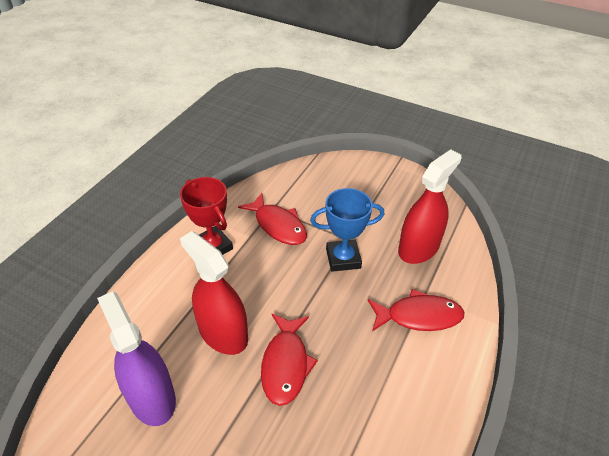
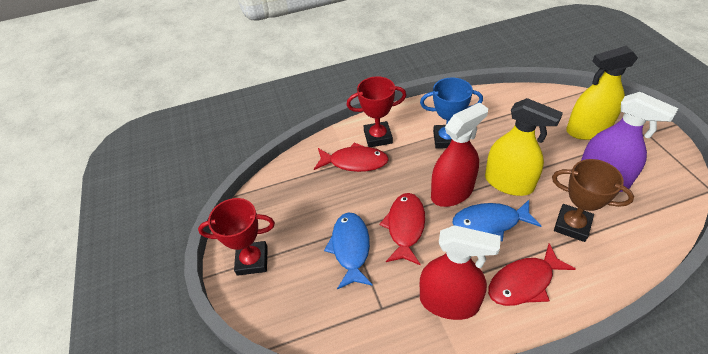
blue fish: none = 0 -> [324,212,373,289] [453,200,541,242] = 2
brown trophy: none = 0 -> [552,159,634,242] = 1
red trophy: [180,177,233,255] = 1 -> [198,198,275,276] [347,76,406,147] = 2
yellow spray bottle: none = 0 -> [485,98,563,196] [566,46,638,140] = 2

